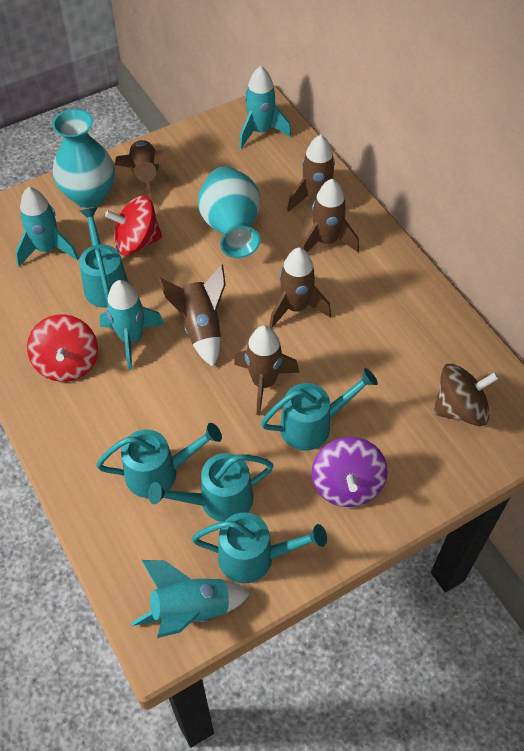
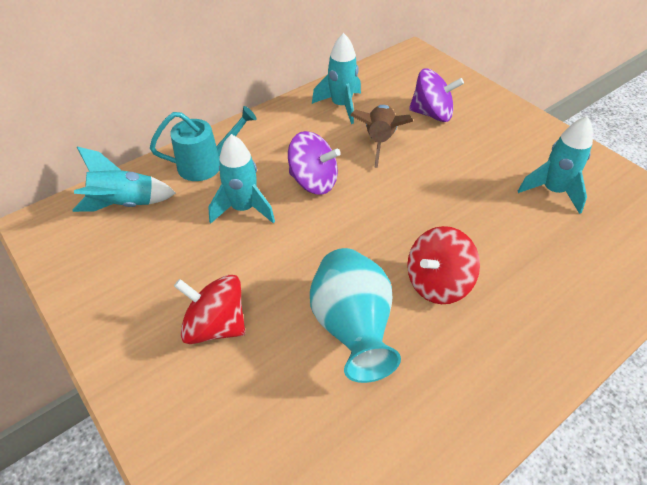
brown rocket: [114,140,174,201] [159,264,226,367] [234,325,299,415] [269,247,331,329] [287,135,346,212] [301,179,359,252] = 6 -> [350,105,413,168] = 1
brown spinning top: [433,364,499,426] = 1 -> none = 0
purple spinning top: [311,437,388,507] = 1 -> [288,131,341,195] [409,68,464,122] = 2
turquoise vase: [52,109,115,208] [198,166,261,258] = 2 -> [310,248,401,383] = 1
turquoise watering can: [79,207,128,308] [96,423,222,498] [148,453,274,522] [192,513,327,583] [261,368,378,450] = 5 -> [150,106,257,181] = 1

